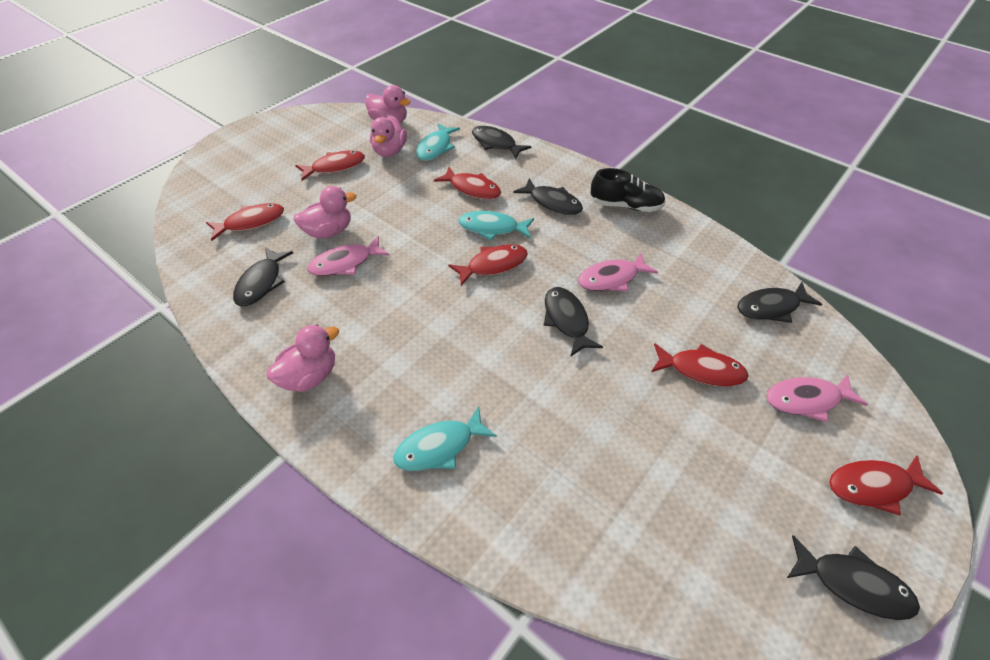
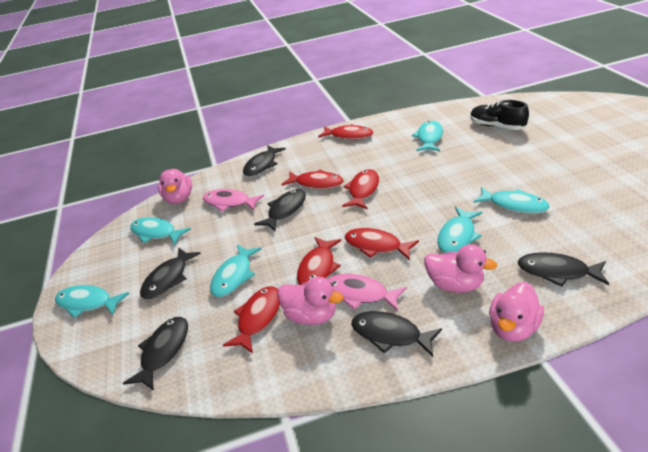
pink fish: [308,236,390,276] [578,253,658,292] [766,374,868,422] = 3 -> [203,189,264,212] [328,274,407,311] = 2
turquoise fish: [393,406,497,471] [416,123,460,161] [458,211,534,241] = 3 -> [55,285,129,318] [130,217,191,245] [210,245,262,297] [412,121,443,151] [437,207,482,253] [473,187,550,213] = 6

